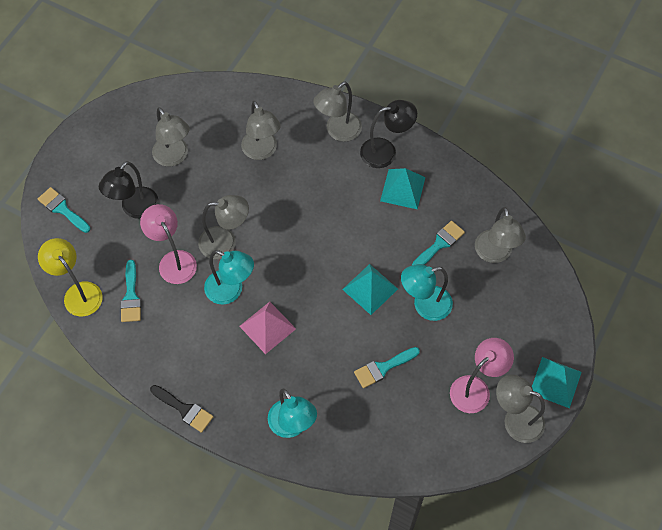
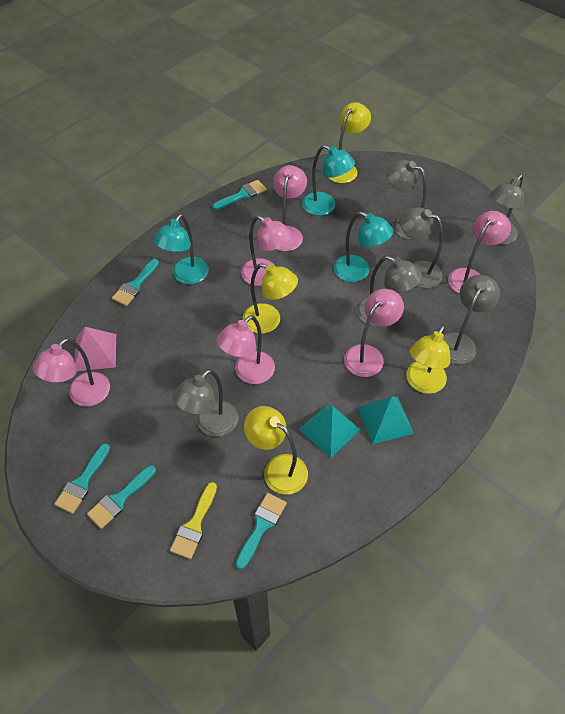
black brush: [150,385,213,433] = 1 -> none = 0
black lamp: [99,161,159,219] [360,100,417,168] = 2 -> none = 0
pink lamp: [140,204,197,284] [450,338,514,413] = 2 -> [33,338,110,406] [216,315,275,384] [241,215,292,286] [273,165,307,251] [344,289,404,377] [448,211,511,294] = 6
turquoise brush: [38,187,90,233] [120,260,141,322] [354,347,420,388] [412,221,465,265] = 4 -> [54,443,110,514] [87,465,156,529] [112,259,159,306] [212,180,267,210] [236,493,287,570] = 5
turquoise pyramid: [342,264,398,315] [380,168,425,209] [532,357,582,409] = 3 -> [299,403,360,458] [358,397,414,444] = 2
yellow brush: none = 0 -> [170,482,217,559] = 1
yellow lamp: [38,238,103,316] = 1 -> [243,263,298,334] [244,406,308,495] [328,102,371,183] [407,325,450,394] = 4

